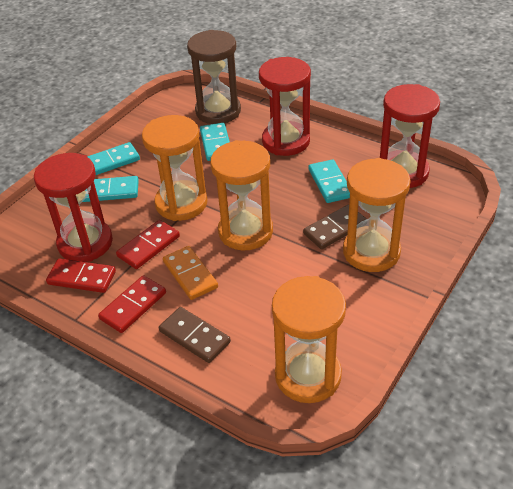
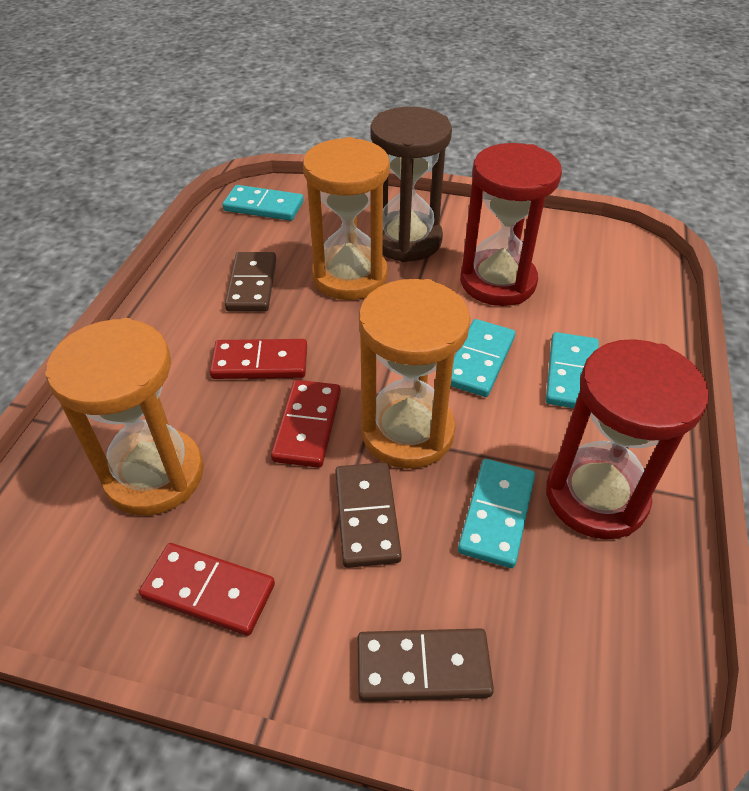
brown domino: [159,307,231,363] [303,205,367,249] = 2 -> [225,252,276,311] [335,462,402,568] [358,628,494,701] = 3
orange domino: [163,246,218,300] = 1 -> none = 0
orange hourglass: [142,115,208,221] [210,140,273,250] [272,276,346,403] [343,158,411,272] = 4 -> [45,318,204,516] [303,137,390,300] [359,279,470,469] = 3
red hourglass: [34,153,113,262] [259,57,311,156] [380,84,440,188] = 3 -> [460,143,562,306] [546,339,709,539] = 2

